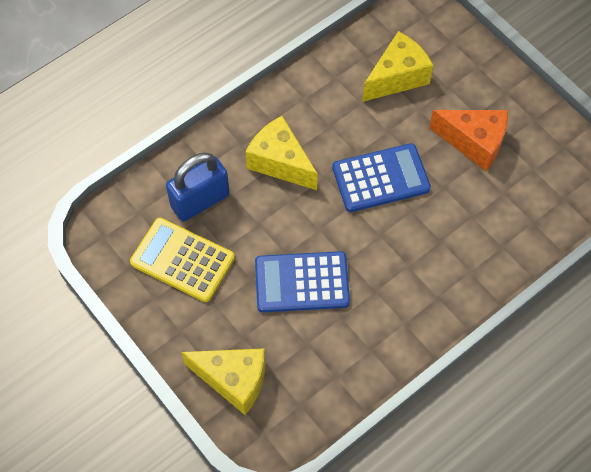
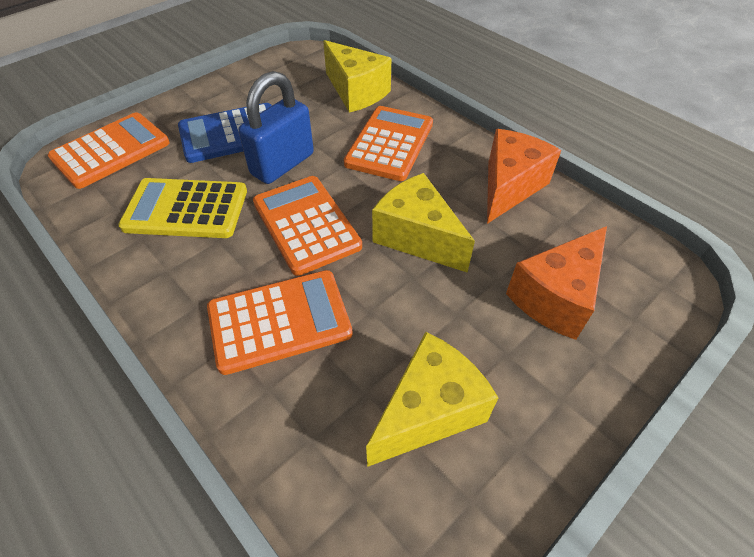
blue calculator: [255,251,350,312] [332,143,431,212] = 2 -> [178,103,272,163] = 1
orange calculator: none = 0 -> [48,112,170,189] [207,270,353,375] [253,176,362,276] [344,106,433,181] = 4
orange cheese: [429,110,508,171] = 1 -> [487,129,561,224] [506,226,607,340] = 2

